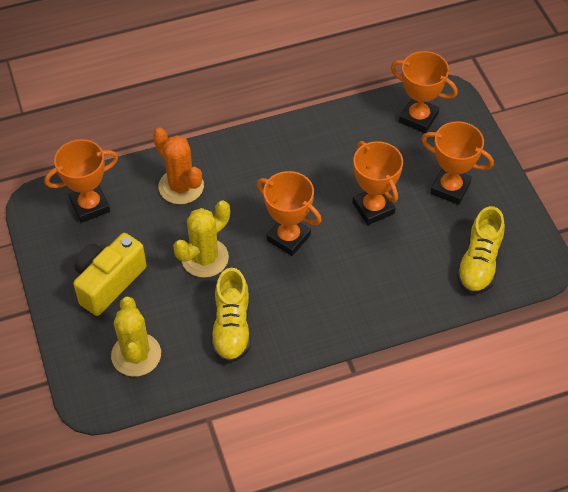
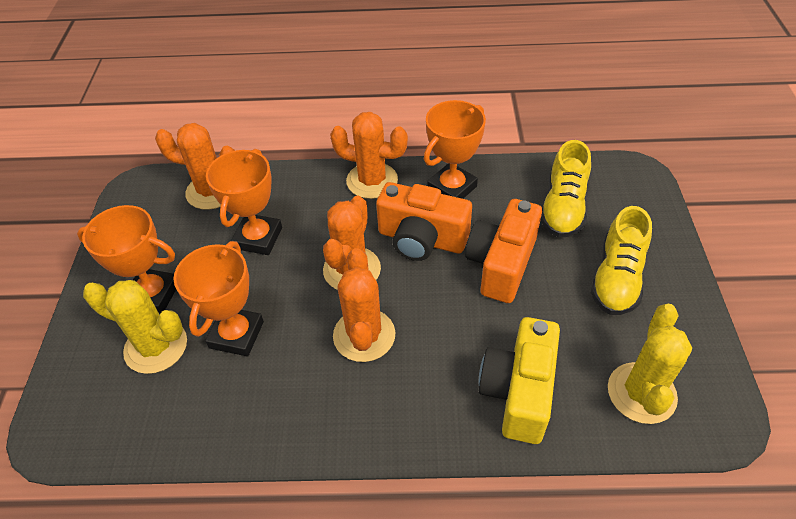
orange cactus: [153,128,204,204] = 1 -> [155,123,235,210] [323,195,381,290] [330,112,408,199] [333,248,395,362] = 4
orange camera: none = 0 -> [376,182,472,261] [465,199,542,303] = 2
orange trophy: [45,139,118,223] [257,171,322,256] [353,141,403,225] [391,51,458,133] [421,121,494,205] = 5 -> [77,205,176,314] [174,241,264,356] [206,149,282,255] [424,100,486,199] = 4

